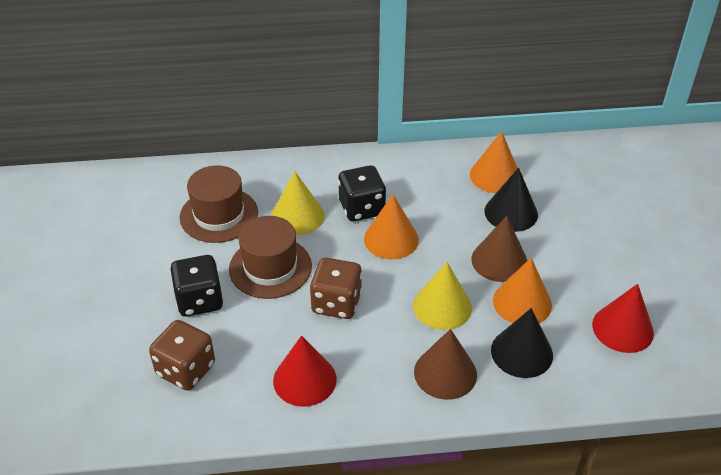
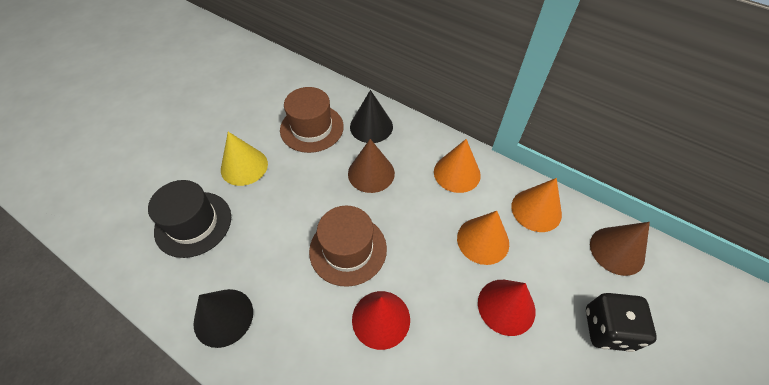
black dice: [170,255,223,317] [338,165,386,221] = 2 -> [586,293,657,352] = 1
black hat: none = 0 -> [148,180,231,258] = 1
brown dice: [149,320,215,391] [310,258,362,319] = 2 -> none = 0
yellow cone: [271,171,325,235] [413,262,472,330] = 2 -> [221,132,268,186] = 1

